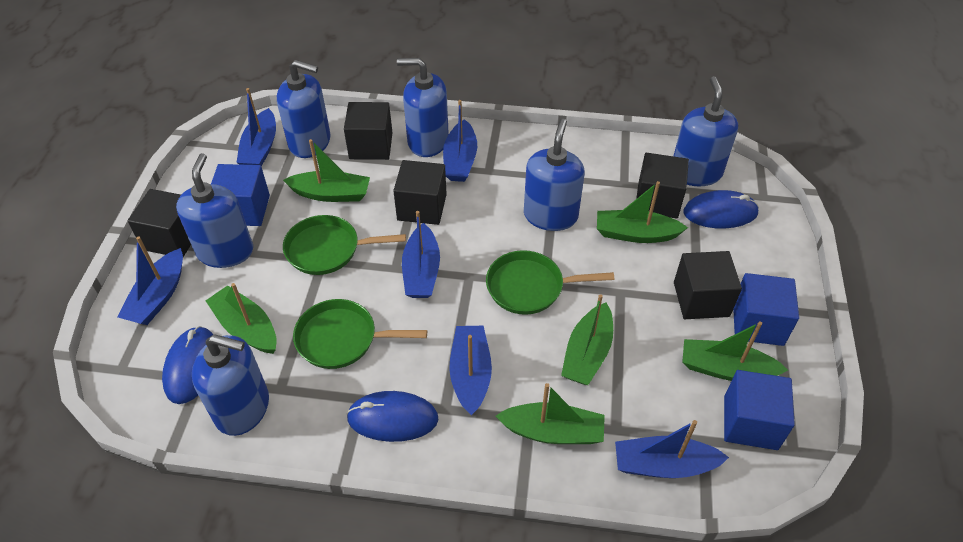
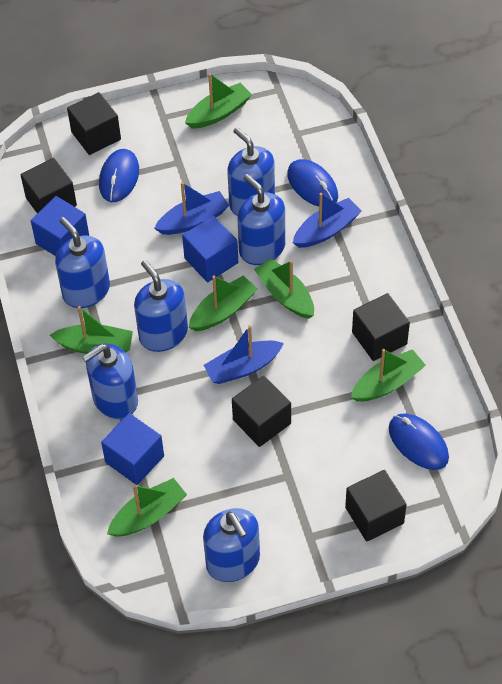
blue boat: [117,236,183,325] [236,88,276,166] [402,211,440,298] [443,100,477,182] [449,326,492,415] [615,420,729,478] = 6 -> [154,182,229,235] [204,325,284,384] [293,193,362,248] = 3
green pan: [283,215,406,275] [293,299,427,369] [486,250,614,315] = 3 -> none = 0

